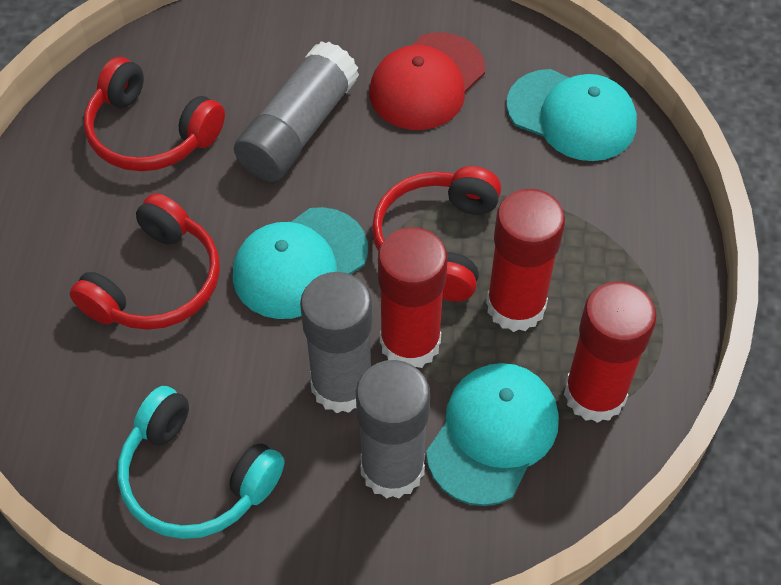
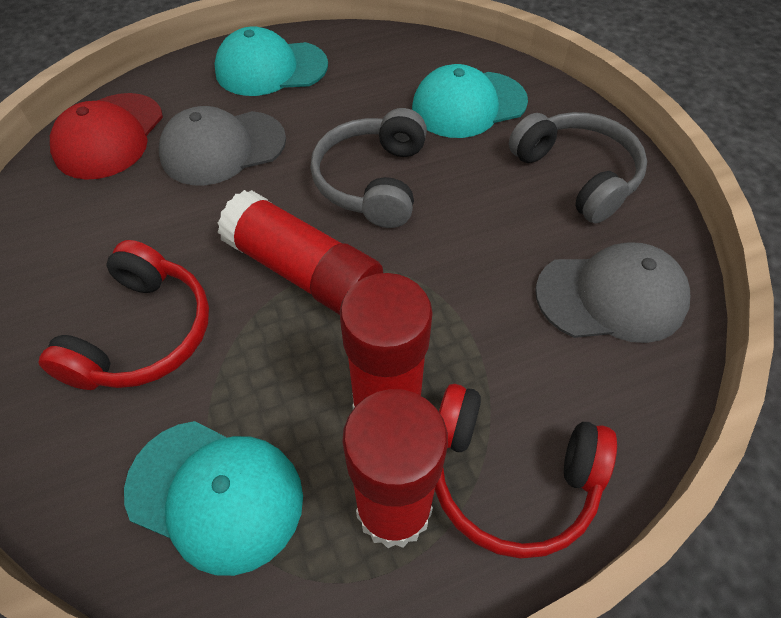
grey cap: none = 0 -> [159,106,286,185] [535,242,690,343] = 2
grey glue stick: [234,41,359,182] [300,272,372,413] [356,360,430,499] = 3 -> none = 0
grey headphones: none = 0 -> [310,108,427,228] [509,112,647,224] = 2
red headphones: [70,193,220,330] [84,57,225,171] [372,166,501,301] = 3 -> [38,240,209,390] [435,384,617,559] = 2
turquoise headphones: [117,386,285,539] = 1 -> none = 0

